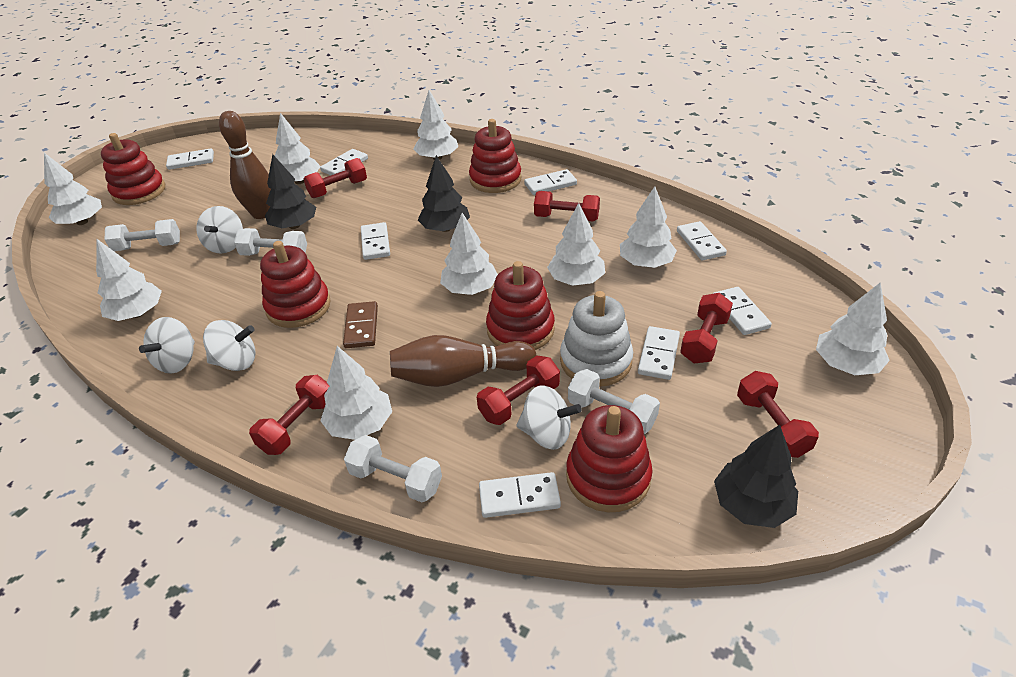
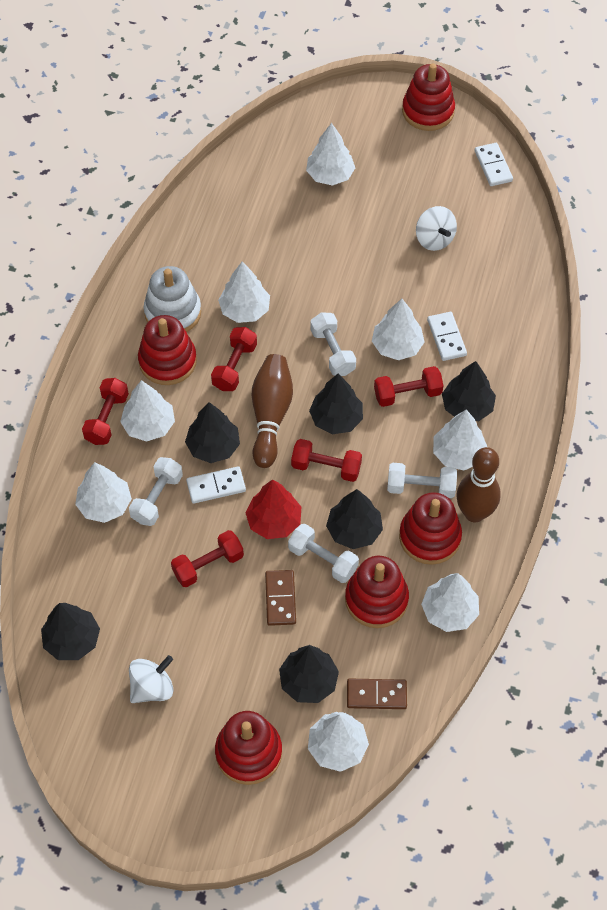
black tree: [265,154,316,229] [418,155,470,232] [714,425,798,528] = 3 -> [41,603,100,660] [185,402,240,463] [279,645,339,703] [309,373,363,434] [326,489,383,549] [442,361,496,421] = 6
brown domino: [343,301,378,348] = 1 -> [265,570,296,626] [347,678,407,709] = 2
red dumbbell: [249,375,329,455] [304,158,367,198] [477,356,560,425] [534,191,600,222] [680,293,733,363] [737,371,819,458] = 6 -> [82,378,129,445] [171,530,244,587] [211,327,257,391] [291,439,362,482] [374,366,443,407] = 5
red tree: none = 0 -> [245,480,301,539] = 1
white domino: [166,148,214,170] [320,149,368,175] [361,222,390,260] [479,472,561,518] [524,169,577,195] [638,326,680,380] [677,221,727,261] [713,287,772,335] = 8 -> [186,466,246,504] [427,312,467,361] [475,143,513,186] = 3
white spinning top: [139,317,195,373] [196,206,243,254] [203,320,256,371] [516,385,582,450] = 4 -> [129,655,173,703] [416,206,457,251] = 2
white tree: [44,153,102,225] [96,239,162,321] [275,113,320,184] [320,346,392,440] [413,90,458,160] [440,213,498,295] [547,203,605,286] [620,186,677,268] [816,283,890,375] = 9 -> [75,462,132,523] [120,380,175,442] [218,261,270,323] [306,123,355,186] [308,712,369,772] [372,299,425,360] [421,573,479,632] [433,409,487,470] = 8

